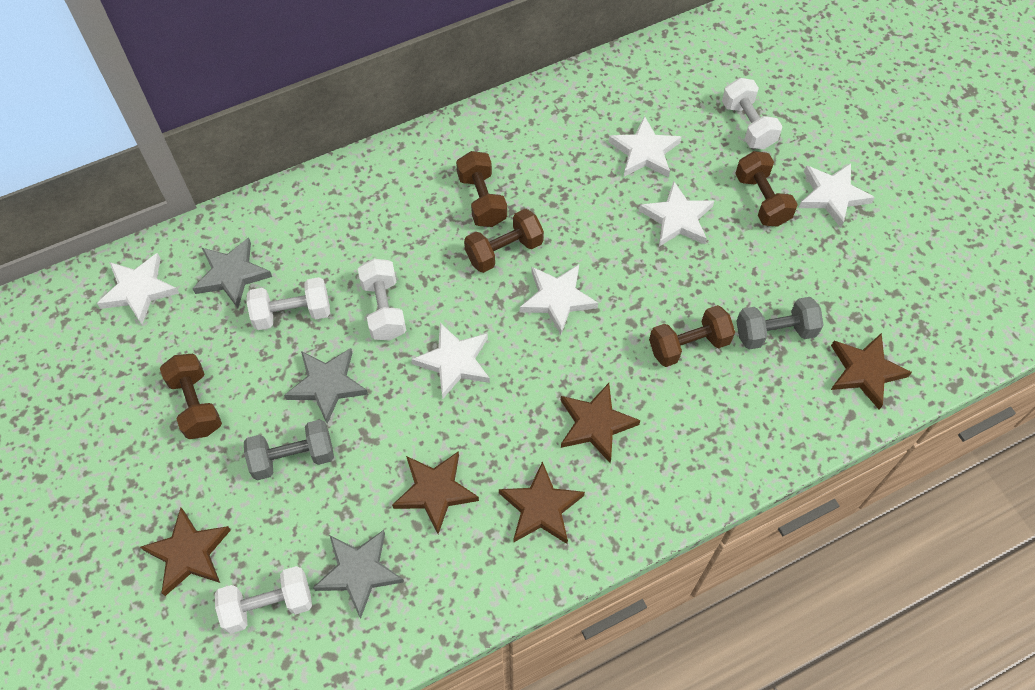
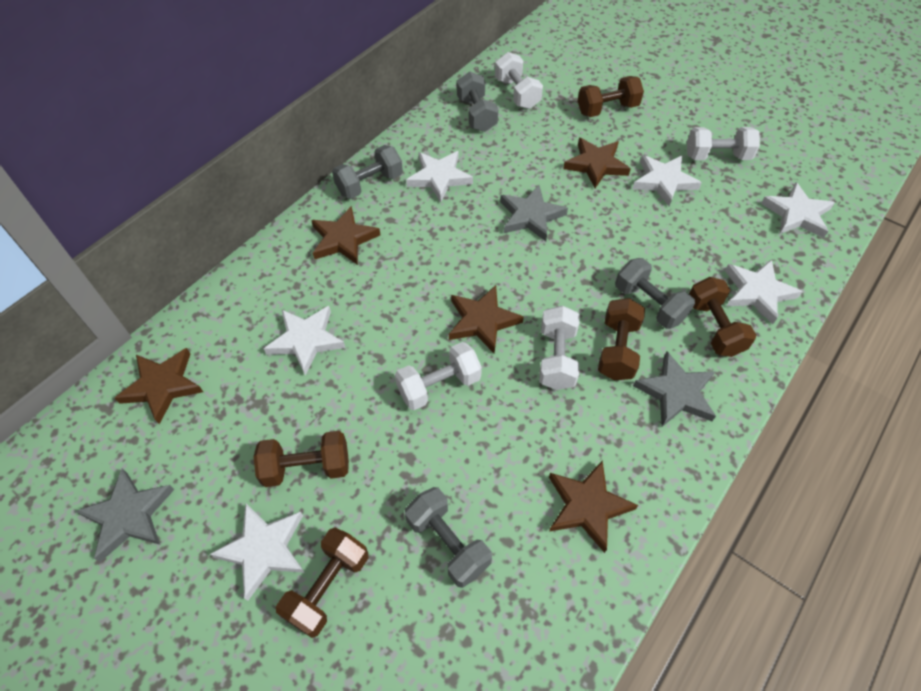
grey dumbbell: [244,419,334,480] [736,297,824,350] = 2 -> [332,145,403,199] [405,487,492,588] [457,72,498,132] [615,258,695,329] = 4

